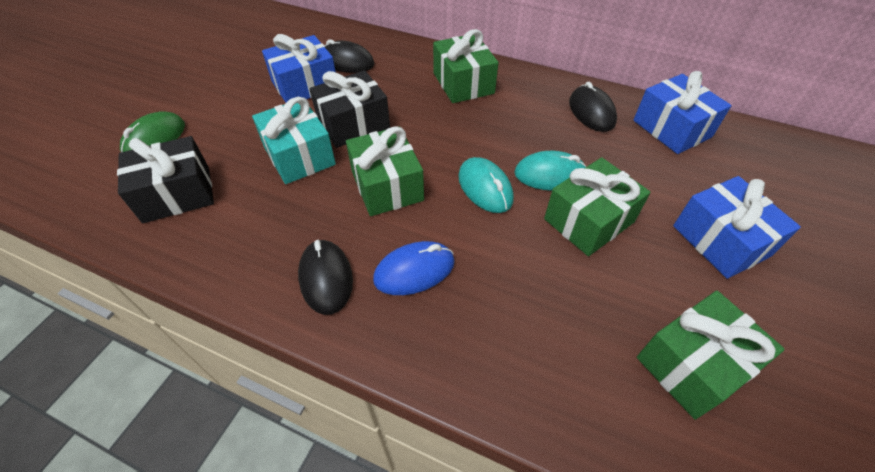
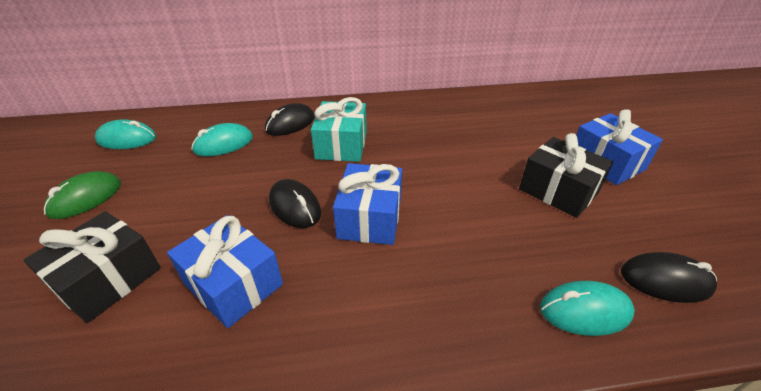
blue mouse: [373,241,455,295] = 1 -> none = 0
green gift: [346,126,424,216] [433,29,499,103] [544,157,651,256] [637,291,785,419] = 4 -> none = 0
turquoise mouse: [458,157,514,213] [514,151,587,191] = 2 -> [95,119,156,149] [192,123,253,157] [540,281,635,336] = 3

